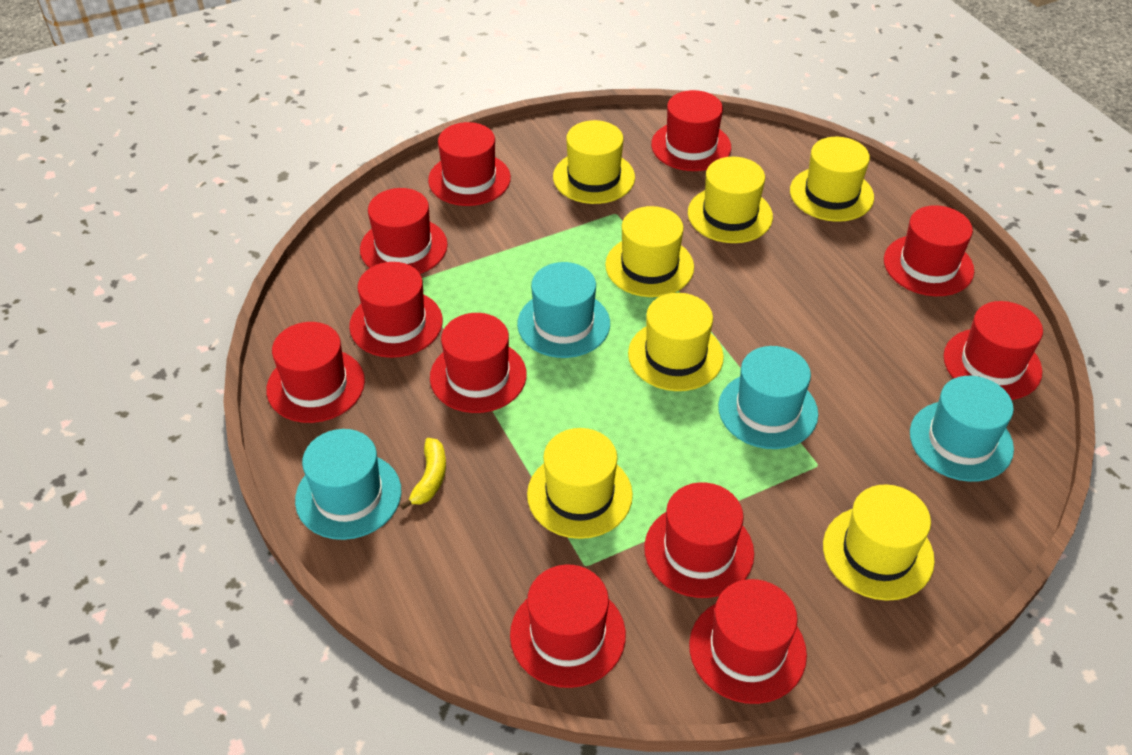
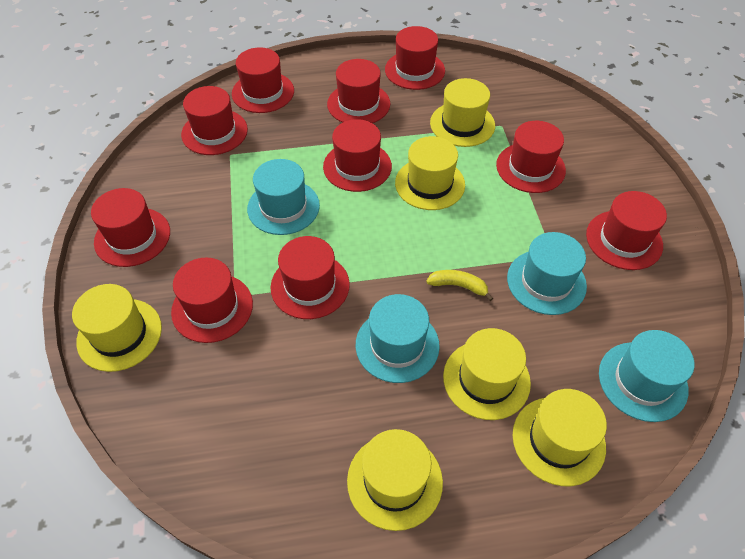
red hat: [266,322,365,423] [349,262,443,358] [360,188,448,274] [428,122,511,206] [430,313,527,413] [510,565,626,688] [644,482,754,598] [651,90,731,171] [689,579,807,704] [884,205,974,296] [944,301,1043,400] = 11 -> [91,188,170,267] [171,257,253,343] [181,86,248,155] [232,47,294,113] [271,236,350,319] [323,119,392,192] [327,59,390,123] [385,26,445,90] [496,121,566,193] [586,191,667,270] = 10
yellow hat: [527,428,633,539] [553,120,635,204] [605,206,694,297] [628,293,724,391] [688,157,773,243] [790,137,874,222] [823,484,935,601] = 7 -> [72,284,162,372] [347,429,443,531] [395,136,465,210] [430,78,495,147] [443,328,531,420] [513,389,607,486] = 6

